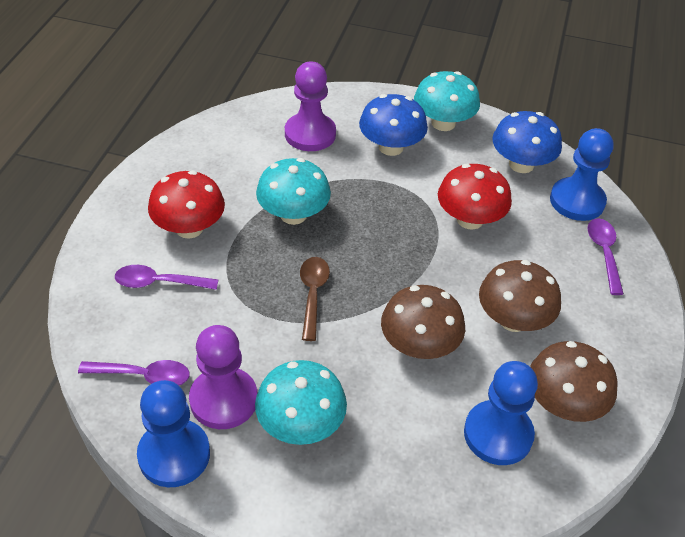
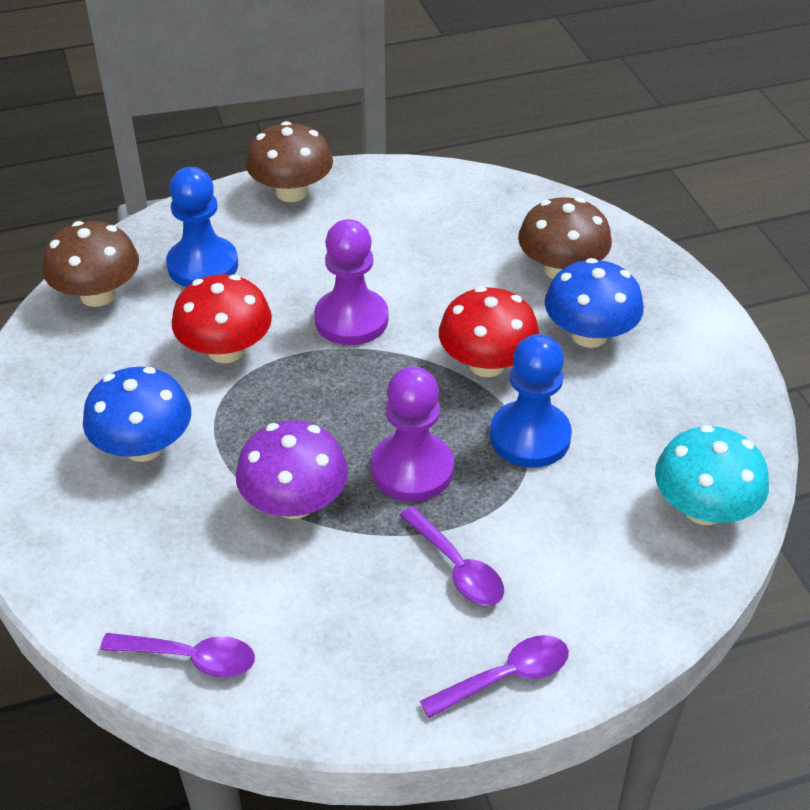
blue pawn: [137,380,210,487] [464,361,538,465] [550,128,613,221] = 3 -> [166,167,238,287] [490,334,572,467] = 2
brown spoon: [300,257,330,341] = 1 -> none = 0
purple mushroom: none = 0 -> [236,420,348,519] = 1
turquoise mushroom: [255,360,347,445] [256,158,331,225] [414,71,480,131] = 3 -> [655,425,769,525] = 1

